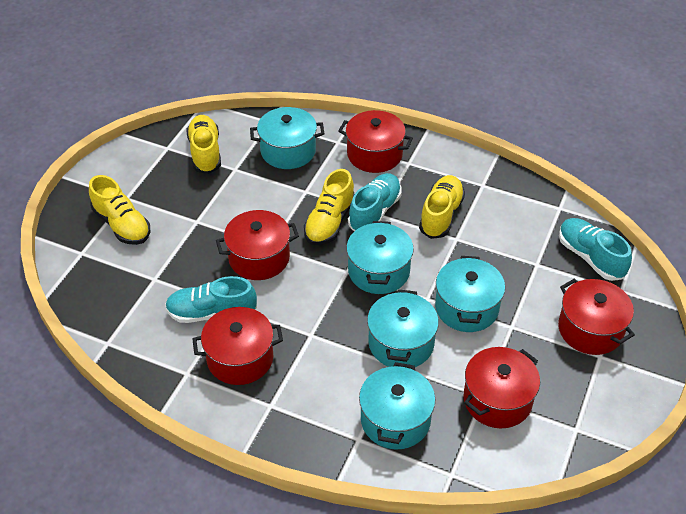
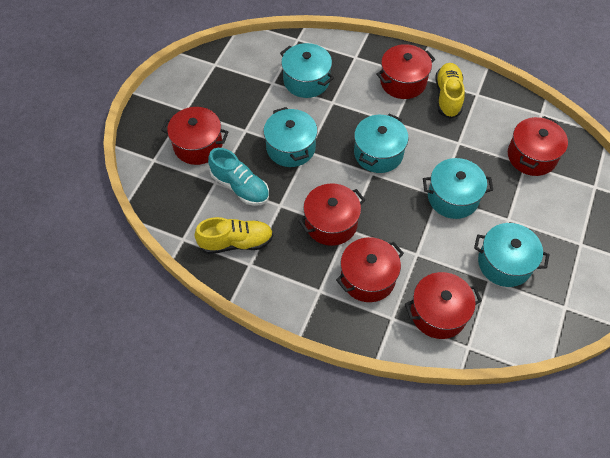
red pot: [192,307,283,385] [216,210,299,280] [338,110,413,173] [464,347,540,428] [558,279,635,355] = 5 -> [161,107,228,165] [298,183,365,246] [336,237,404,302] [376,44,435,99] [405,272,482,339] [508,116,568,176] = 6
turquoise shoe: [165,276,257,323] [348,173,402,231] [559,218,632,281] = 3 -> [208,148,269,206] = 1
yellow shoe: [89,175,150,245] [186,115,221,174] [304,169,355,245] [419,175,465,239] = 4 -> [195,217,273,254] [435,63,465,119] = 2

